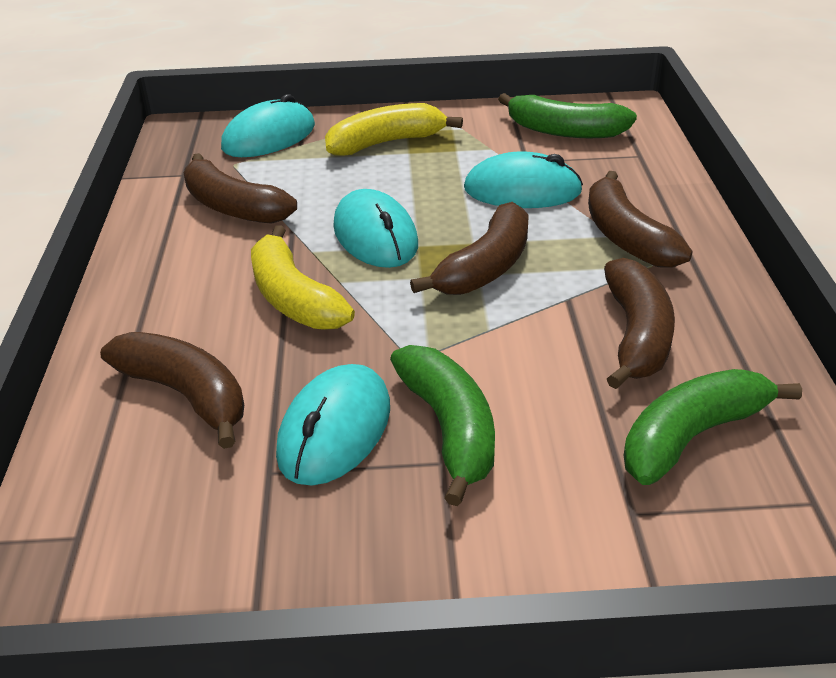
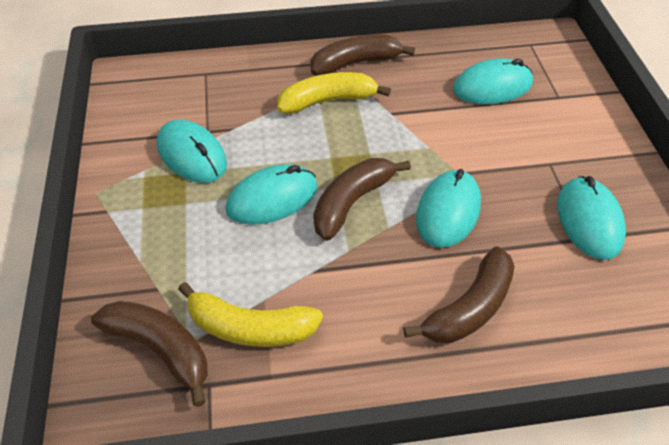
brown banana: [100,332,244,449] [184,153,297,224] [410,202,529,295] [588,171,692,268] [604,258,675,389] = 5 -> [91,301,208,407] [310,34,415,75] [313,158,411,241] [403,246,515,343] = 4
green banana: [390,345,495,506] [498,93,637,138] [623,369,802,485] = 3 -> none = 0
turquoise mouse: [221,94,315,157] [276,364,390,485] [333,189,418,268] [464,152,583,208] = 4 -> [157,120,227,183] [226,164,317,225] [416,169,481,248] [453,58,533,104] [557,176,626,260] = 5

